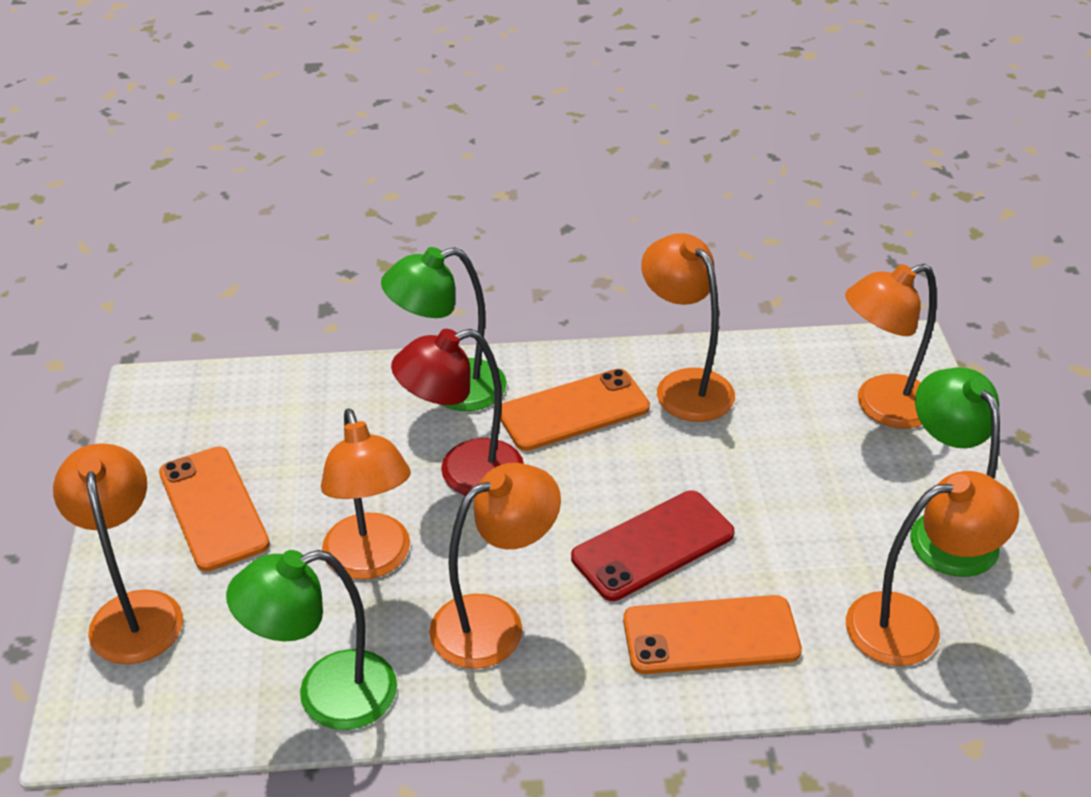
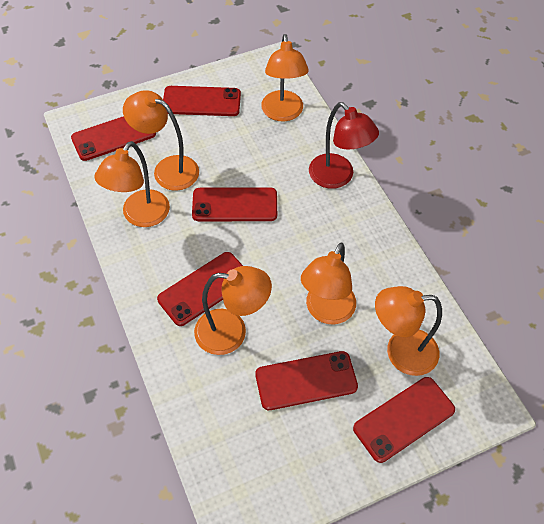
green lamp: [226,550,397,730] [381,247,507,411] [910,367,1000,577] = 3 -> none = 0
orange phone: [159,447,270,572] [500,369,650,451] [623,595,802,674] = 3 -> none = 0
red phone: [571,491,735,601] = 1 -> [71,116,156,161] [157,252,243,326] [163,86,241,116] [192,188,277,221] [255,351,358,410] [353,377,455,463] = 6

